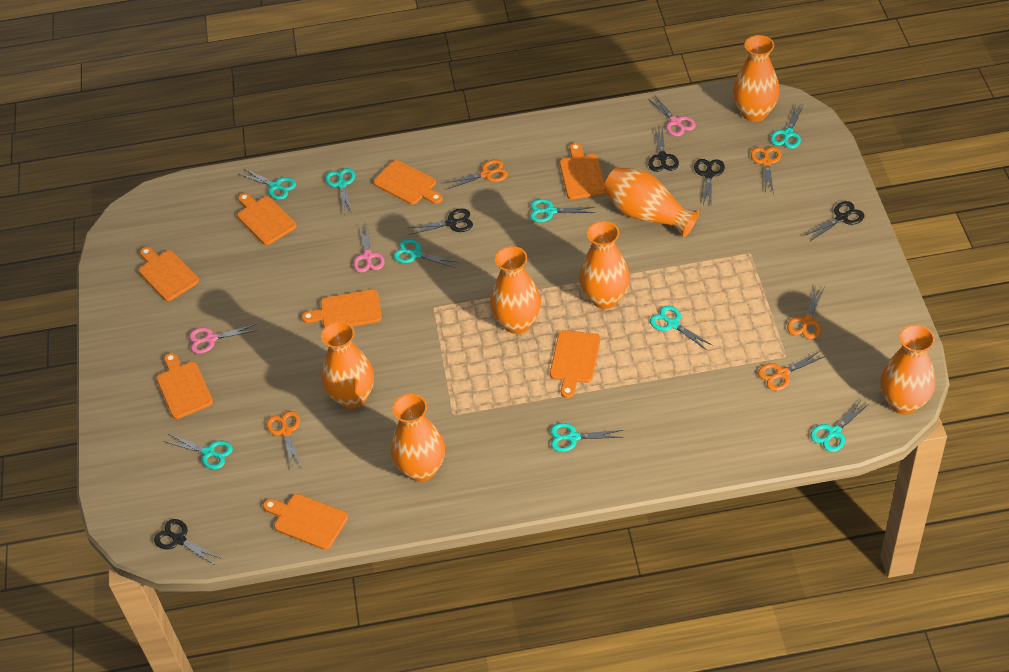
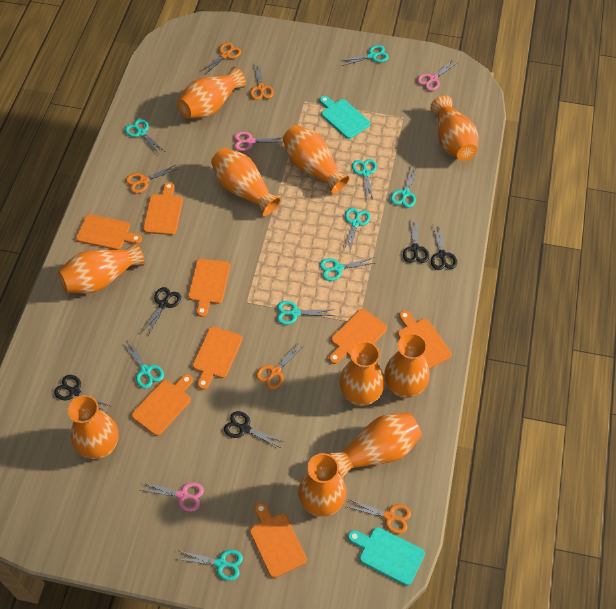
orange vase: [321,321,374,409] [391,394,445,482] [490,246,541,334] [579,221,630,309] [603,167,699,237] [733,35,780,122] [880,325,936,414] = 7 -> [58,242,145,294] [68,395,118,459] [177,67,246,118] [211,148,281,216] [283,125,350,194] [298,453,346,517] [329,413,422,478] [339,341,385,406] [384,333,430,398] [430,95,478,161] = 10
turquoise cutting board: none = 0 -> [320,96,370,139] [348,527,425,586] = 2

